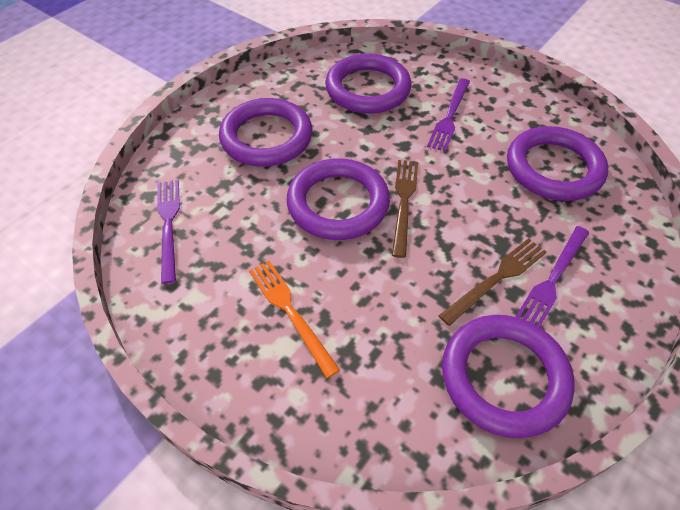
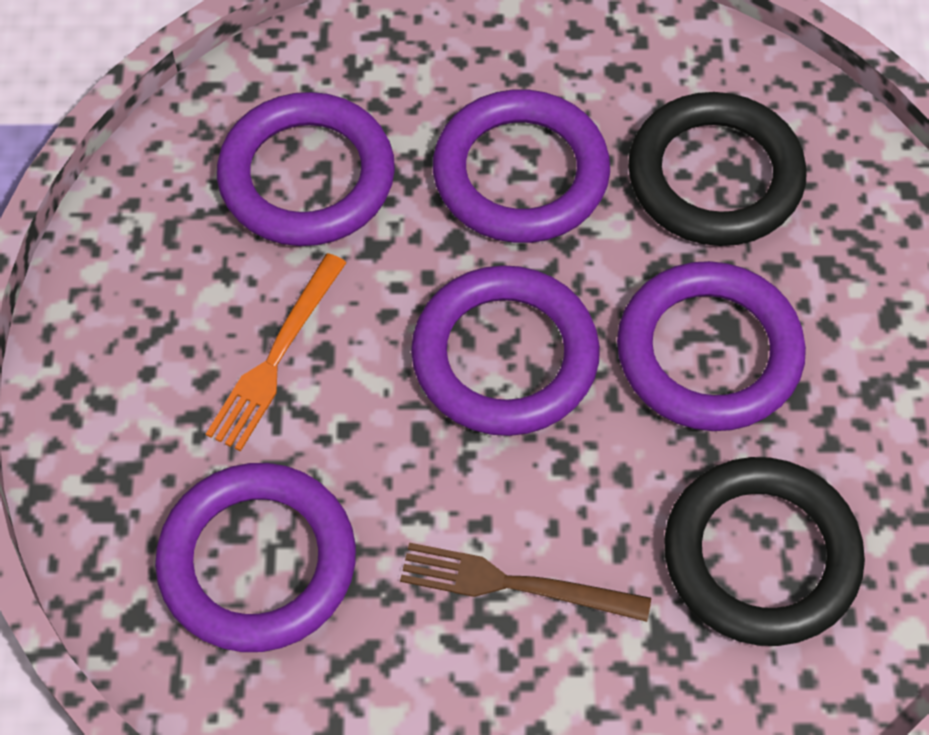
black ring: none = 0 -> [628,92,807,246] [664,457,865,646] = 2
brown fork: [392,160,418,258] [439,238,547,326] = 2 -> [400,543,651,622] = 1
purple fork: [157,180,180,284] [427,78,470,152] [515,226,589,327] = 3 -> none = 0

